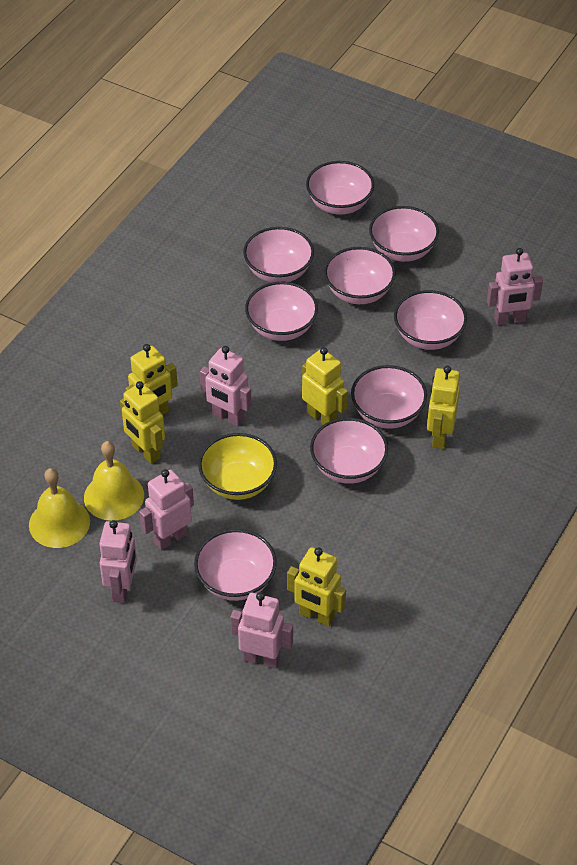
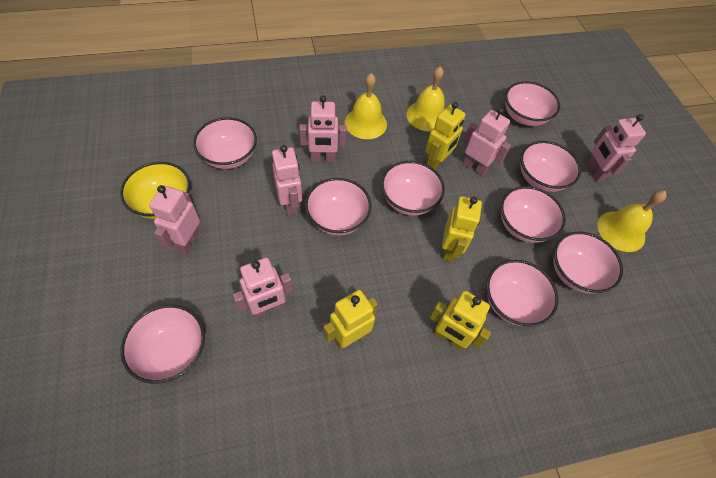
pink robot: [99,520,137,603] [139,469,194,550] [200,346,252,426] [231,592,293,669] [487,248,543,325] = 5 -> [149,185,200,255] [233,257,293,318] [272,145,302,216] [299,95,347,162] [463,107,511,176] [586,114,646,182] = 6
yellow bell: [29,468,90,548] [84,441,144,521] = 2 -> [345,73,387,139] [407,66,445,132] [597,190,667,252] = 3
yellow robot: [120,381,165,464] [125,344,178,415] [287,547,346,627] [302,347,348,425] [427,366,460,449] = 5 -> [324,290,378,350] [425,102,466,170] [430,291,491,350] [442,196,482,262] = 4

